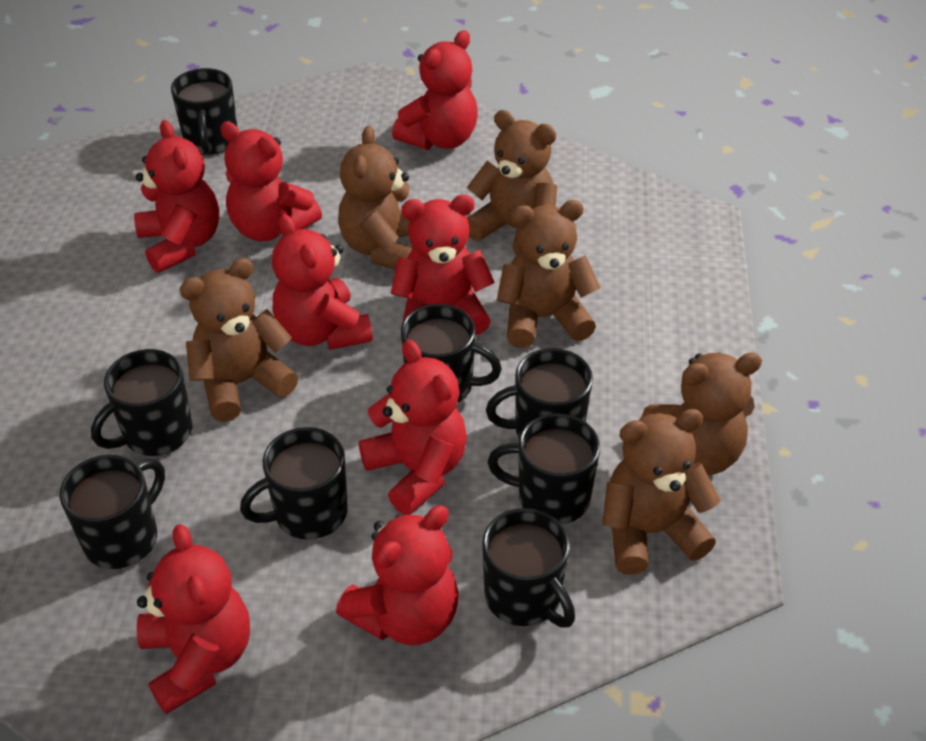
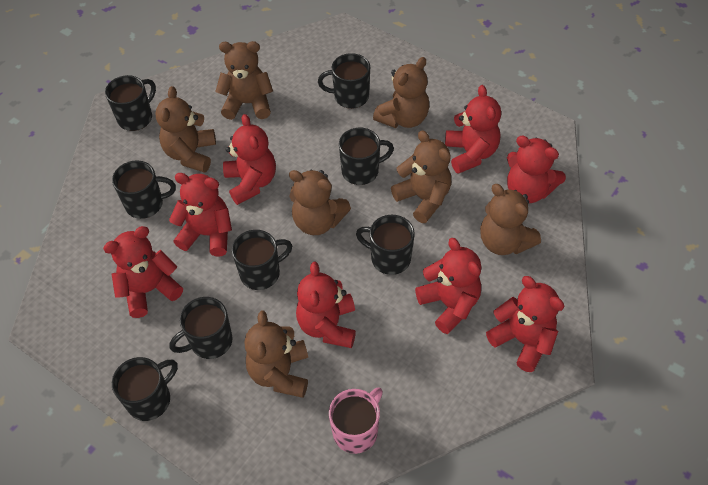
brown teddy bear: [180,258,298,422] [338,126,413,270] [467,110,557,255] [497,200,601,348] [602,409,721,575] [640,352,762,475] = 6 -> [155,86,216,173] [215,41,273,120] [244,311,308,398] [289,170,351,235] [373,57,429,128] [391,130,451,223] [480,184,541,255] = 7
pink mug: none = 0 -> [329,387,383,454] = 1

